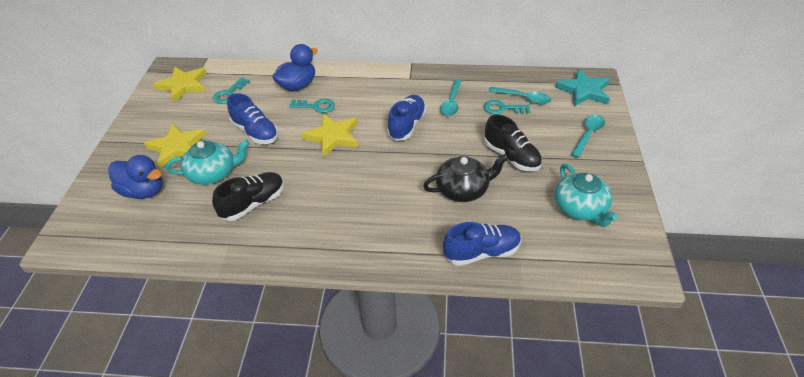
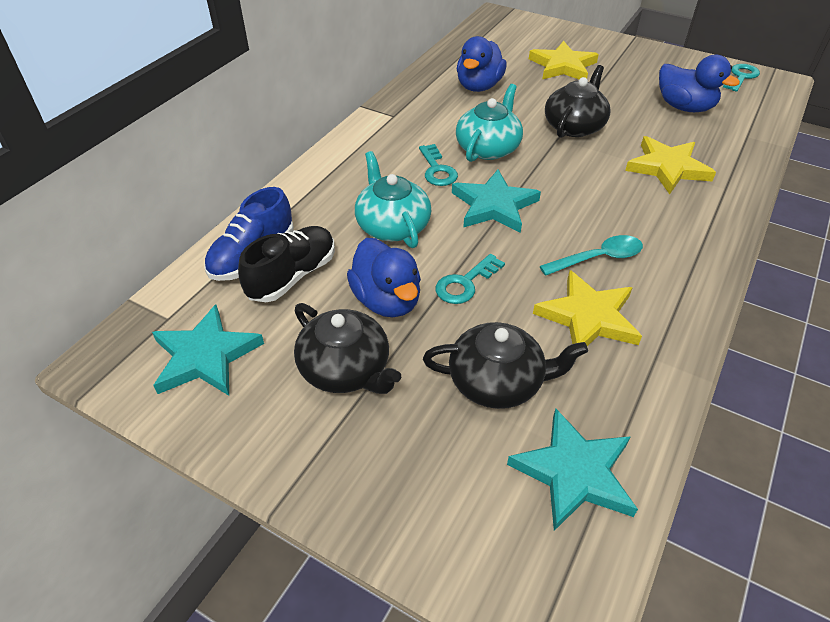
black shoe: [212,172,284,221] [484,114,542,171] = 2 -> [238,226,335,302] = 1
black teapot: [423,154,508,202] = 1 -> [294,303,401,394] [423,322,588,409] [545,65,610,138] = 3
blue duck: [108,155,163,199] [272,44,318,91] = 2 -> [347,238,421,317] [457,36,507,92] [659,55,740,112] = 3
blue shoe: [227,93,278,144] [387,95,426,141] [443,222,521,266] = 3 -> [204,187,294,281] = 1
turquoise spoon: [440,80,462,116] [489,87,551,104] [571,115,605,158] = 3 -> [540,235,643,276] = 1
turquoise star: [555,69,610,106] = 1 -> [152,304,264,396] [452,169,541,233] [507,409,638,531] = 3

